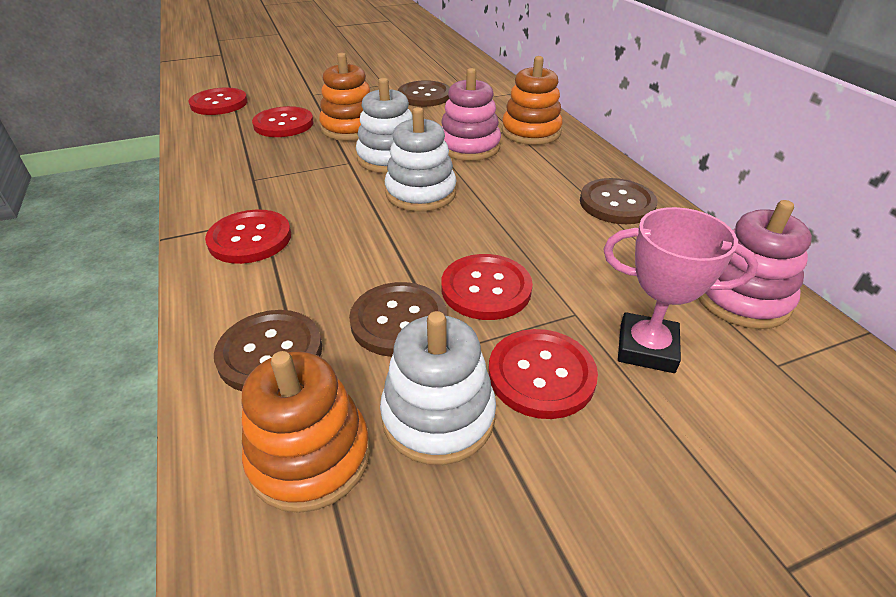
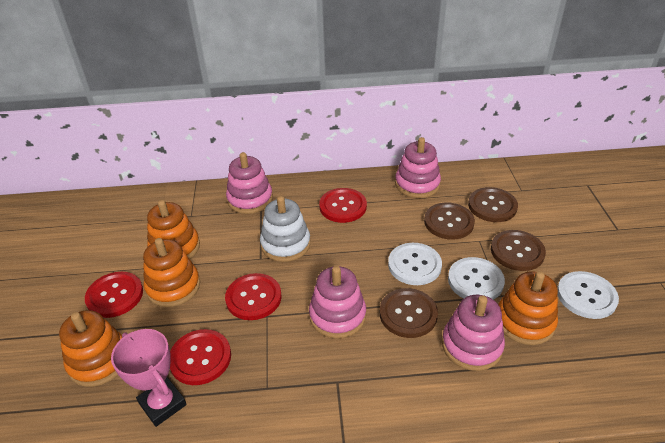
orange stacking toy: [241,351,370,513] [319,53,370,141] [502,56,563,145] = 3 -> [59,310,122,387] [143,238,200,307] [147,200,200,259] [498,271,558,345] = 4
pink stacking toy: [441,68,501,161] [698,200,812,329] = 2 -> [226,152,273,214] [309,266,366,339] [395,137,441,198] [442,295,505,371] = 4
red button: [189,88,248,115] [205,210,291,264] [252,106,314,137] [441,254,533,320] [488,329,598,419] = 5 -> [85,272,143,318] [170,329,231,385] [225,273,282,320] [319,188,367,223] = 4
white button: none = 0 -> [388,243,442,285] [448,257,505,300] [557,271,619,319] = 3
white stacking toy: [356,78,413,173] [380,311,496,465] [385,107,457,212] = 3 -> [260,196,311,262] = 1

